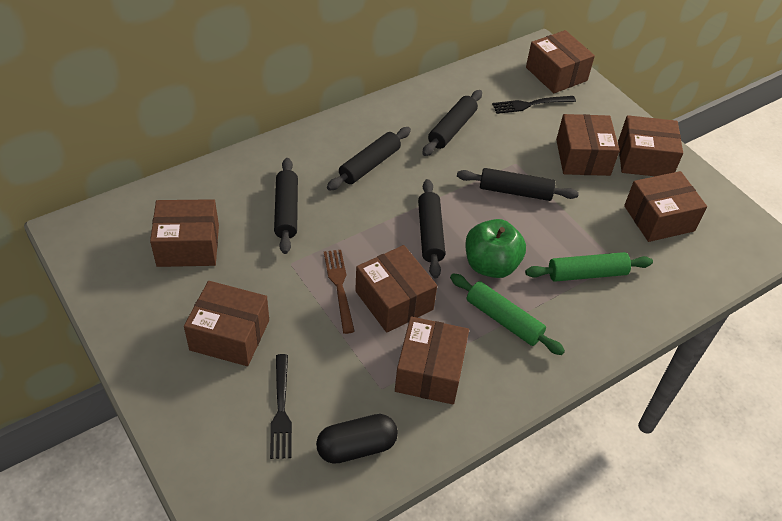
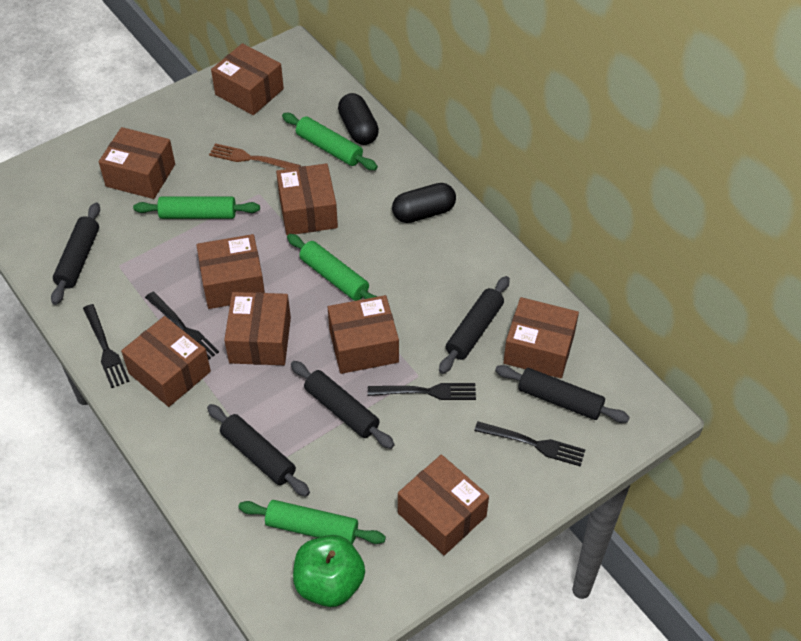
black capsule: [316,414,398,464] = 1 -> [338,93,379,145] [392,183,456,223] = 2
black fork: [270,354,292,459] [492,96,576,114] = 2 -> [83,304,130,388] [145,292,219,360] [368,383,476,400] [474,421,586,467] = 4
brown box: [150,199,219,267] [184,281,269,366] [355,245,437,333] [395,316,469,404] [526,30,595,93] [556,114,620,176] [618,115,683,176] [624,171,707,242] = 8 -> [99,127,175,199] [121,316,211,407] [197,234,265,309] [211,43,284,115] [224,292,291,365] [276,163,338,236] [328,295,399,374] [398,455,489,555] [503,297,579,378] = 9
green rolling pin: [450,273,565,355] [525,252,653,282] = 2 -> [133,196,260,219] [238,500,386,544] [282,113,378,170] [287,234,377,301] = 4

